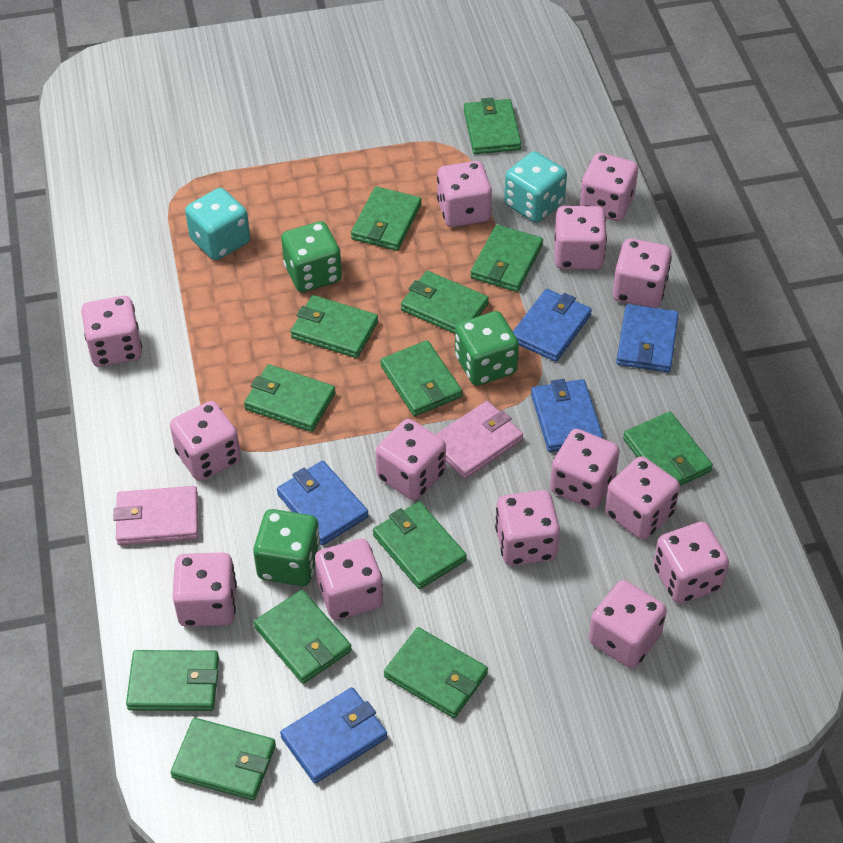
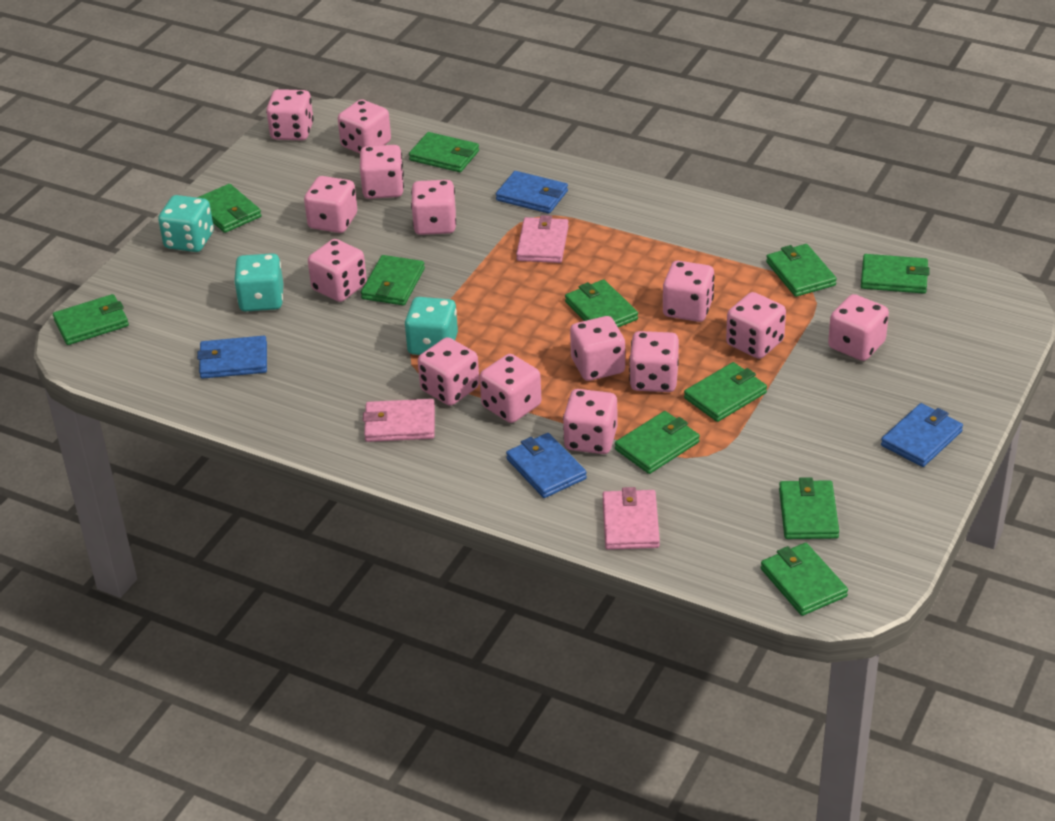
blue wallet: [277,461,369,545] [280,687,387,784] [513,289,592,362] [531,379,603,452] [616,304,679,372] = 5 -> [197,336,267,379] [496,171,568,214] [506,433,587,498] [881,403,963,467] = 4
green dice: [253,509,321,586] [281,221,342,292] [455,311,519,386] = 3 -> none = 0
green wallet: [126,650,219,711] [170,718,276,800] [244,364,335,432] [254,590,352,684] [291,295,378,358] [351,186,422,251] [373,501,467,589] [380,340,462,416] [384,627,488,718] [401,271,489,334] [464,97,521,154] [470,225,543,292] [623,412,713,486] = 13 -> [53,294,129,345] [197,184,262,233] [361,255,425,305] [409,132,479,172] [565,279,638,327] [615,411,700,474] [684,362,767,422] [761,543,848,616] [766,244,837,297] [779,477,839,539] [861,254,930,294] = 11
pink wallet: [114,486,198,545] [435,401,523,479] = 2 -> [363,399,435,442] [516,215,569,263] [603,487,660,550] = 3
turquoise dice: [185,188,250,260] [504,151,567,223] = 2 -> [158,195,214,252] [234,253,283,311] [405,297,458,355] = 3

